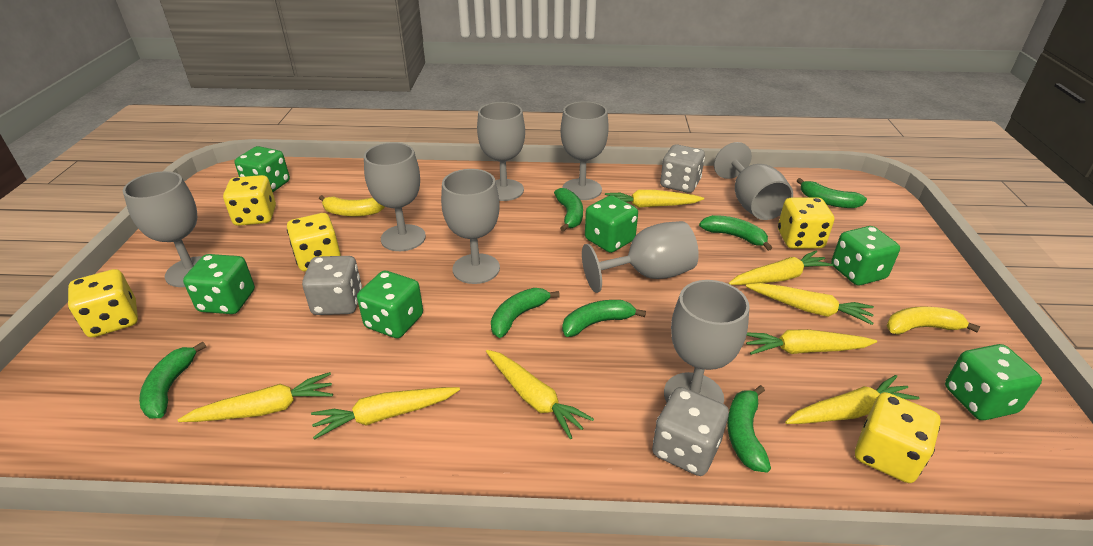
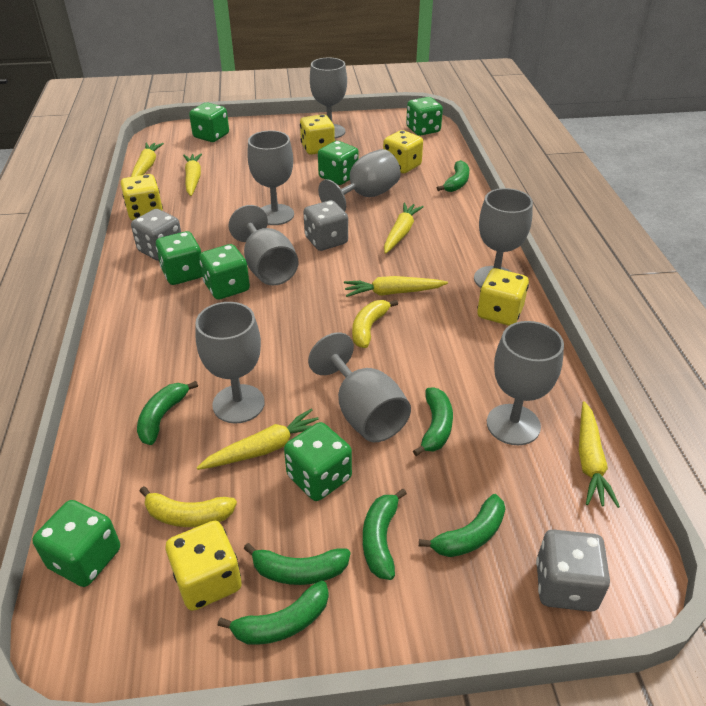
green dice: [183,254,255,314] [234,146,290,192] [357,271,423,338] [585,195,638,253] [831,226,900,285] [945,344,1042,420] = 6 -> [32,500,120,587] [156,231,203,285] [189,102,229,142] [199,244,250,300] [284,422,352,501] [318,141,359,185] [406,97,443,136] = 7
yellow carrot: [178,372,333,422] [311,387,460,440] [486,350,594,439] [605,190,704,208] [729,251,833,285] [746,283,874,325] [746,329,877,355] [785,375,919,424] = 8 -> [131,142,164,177] [183,153,202,196] [197,409,319,470] [344,276,448,297] [384,202,424,254] [579,401,620,508] = 6

